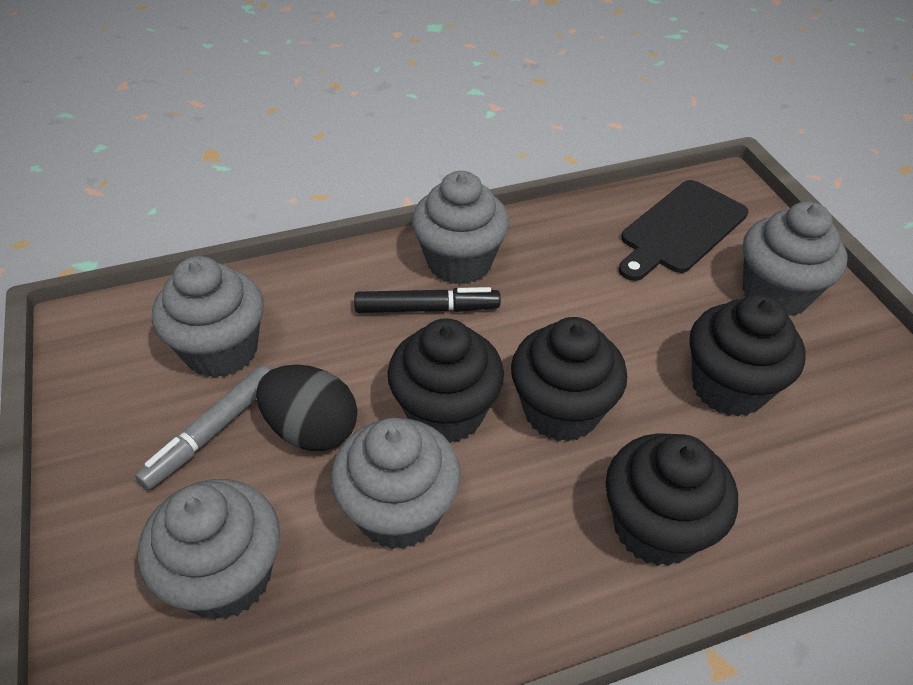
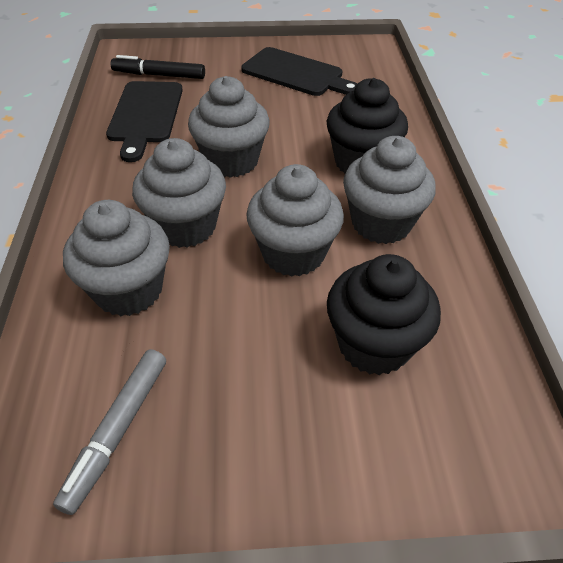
black cupcake: [387,318,504,443] [511,317,627,442] [605,433,738,566] [690,294,805,417] = 4 -> [327,78,408,174] [327,254,441,375] = 2
black cutting board: [619,180,748,281] = 1 -> [106,81,183,162] [241,47,358,96] = 2
black egg: [256,364,357,451] = 1 -> none = 0

